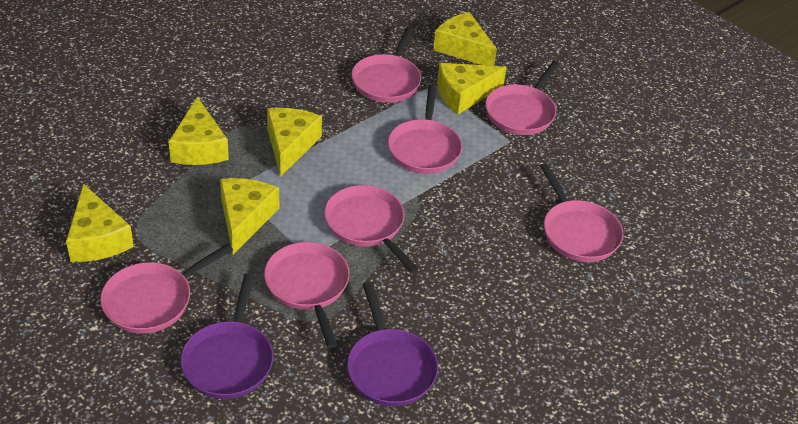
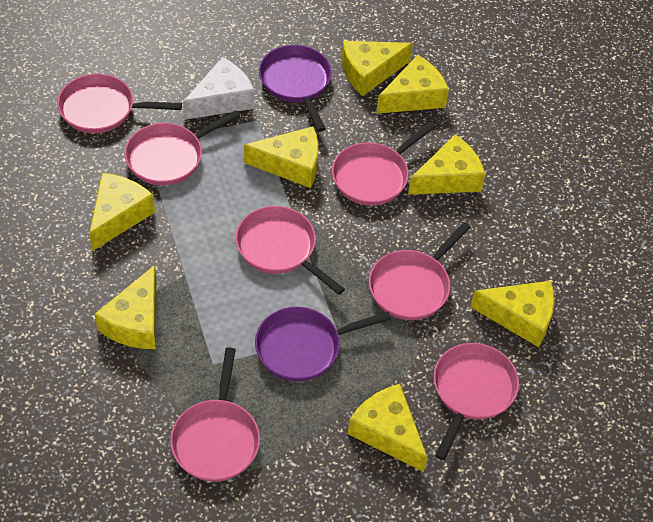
white cheese: none = 0 -> [183,57,254,120] = 1
yellow cheese: [66,184,134,262] [169,97,229,165] [220,178,279,254] [267,108,322,177] [433,12,497,66] [437,63,507,114] = 6 -> [89,173,155,251] [95,265,156,349] [244,127,318,188] [342,41,413,96] [348,384,427,472] [376,55,449,114] [408,134,485,195] [470,281,554,347] = 8

